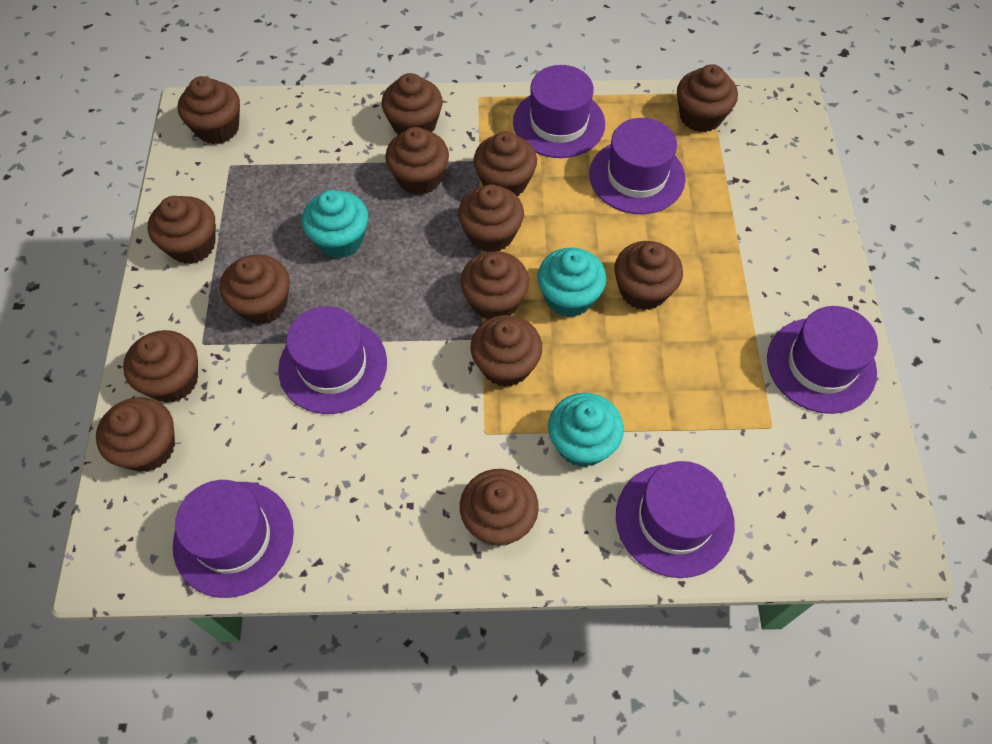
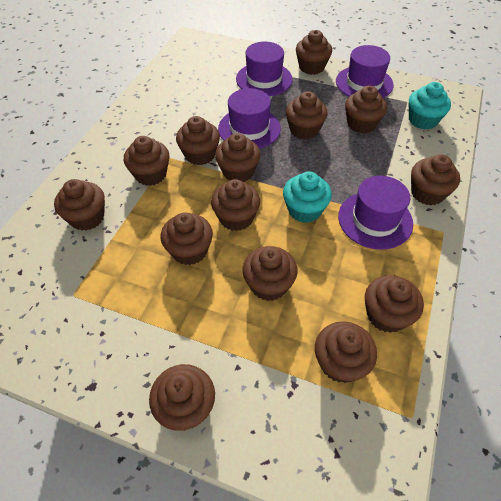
purple hat: [173,480,294,598] [278,306,387,414] [513,65,605,158] [589,118,685,214] [616,461,735,578] [767,306,878,414] = 6 -> [218,88,281,149] [236,42,293,96] [336,45,394,98] [338,176,413,250] = 4
turquoise cupcake: [302,190,368,258] [537,248,607,317] [548,393,624,467] = 3 -> [283,171,332,223] [409,82,451,130] = 2

